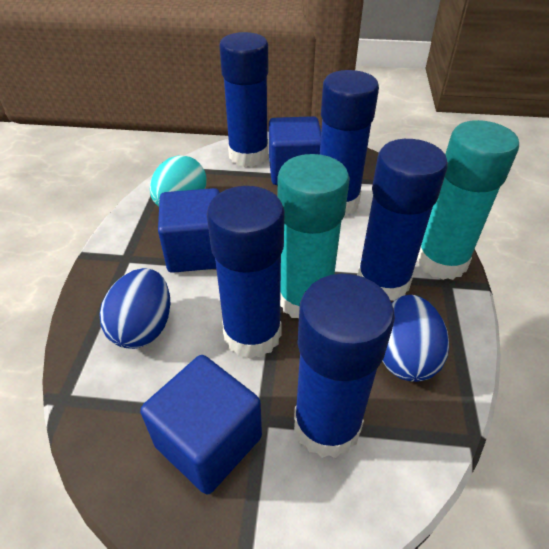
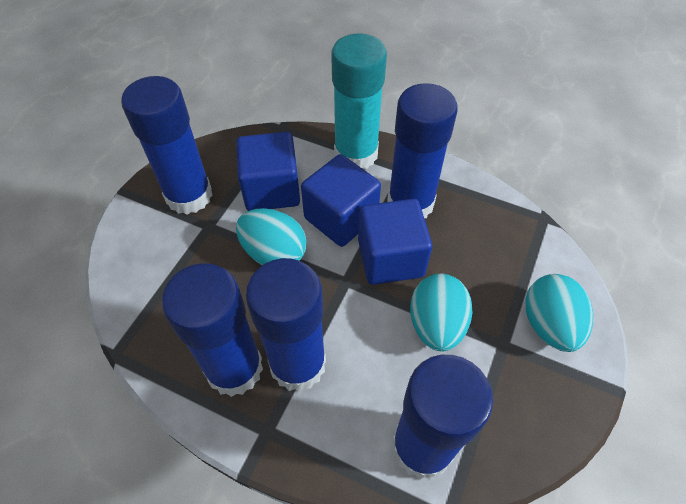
blue egg: [100,268,170,349] [382,295,449,382] = 2 -> none = 0
turquoise egg: [150,155,207,206] = 1 -> [236,208,307,265] [410,274,473,352] [525,274,593,352] = 3
turquoise glue stick: [278,154,350,319] [417,120,519,280] = 2 -> [331,34,387,169] = 1

